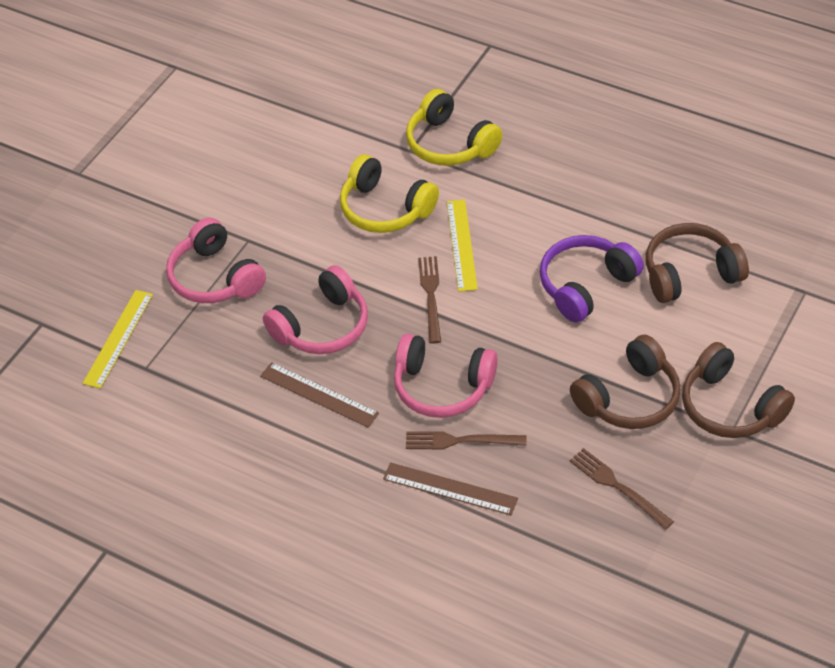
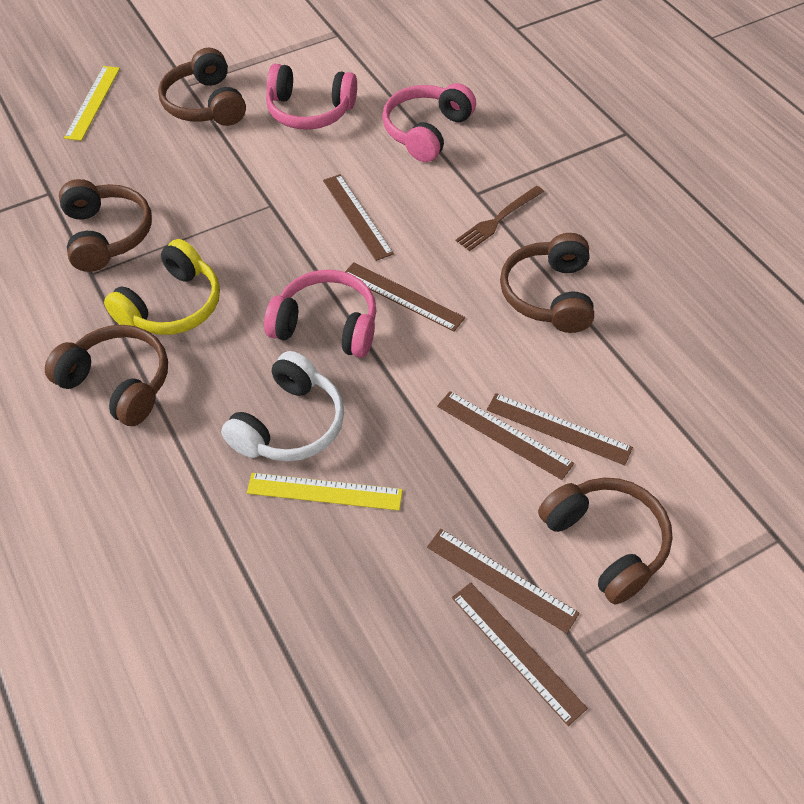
brown fork: [406,431,527,450] [418,256,441,344] [570,448,674,530] = 3 -> [456,186,544,251] = 1
brown headphones: [570,335,681,429] [646,223,749,303] [682,342,795,438] = 3 -> [45,325,168,426] [59,179,152,272] [158,48,246,126] [500,233,594,333] [538,478,673,605] = 5
brown ruler: [260,362,379,428] [383,462,518,515] = 2 -> [323,174,394,261] [345,262,465,331] [427,529,580,633] [437,391,574,480] [452,583,588,726] [487,393,633,465] = 6
purple headphones: [540,235,644,322] = 1 -> none = 0
white headphones: none = 0 -> [221,351,344,461] = 1
yellow headphones: [340,154,439,233] [406,89,503,166] = 2 -> [104,239,220,335] = 1

